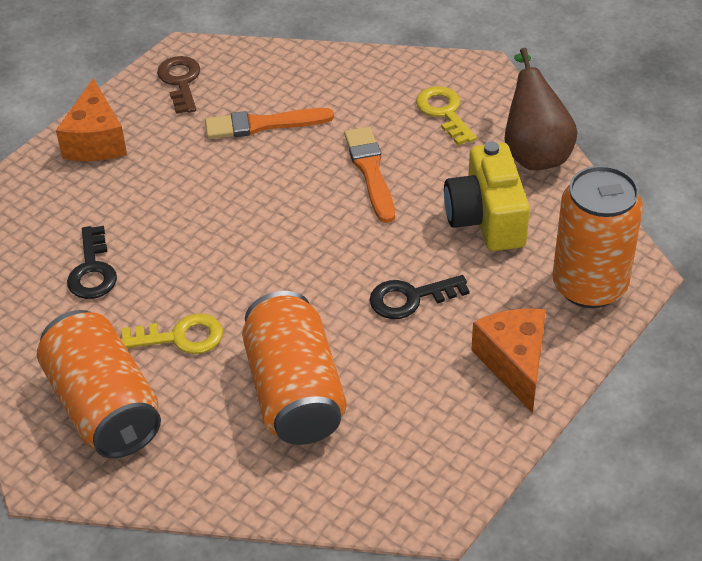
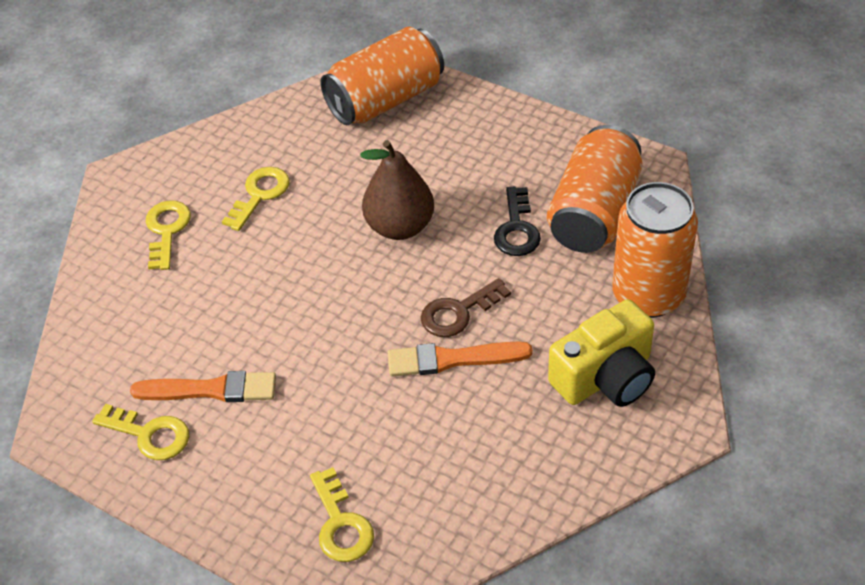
black key: [67,226,117,299] [370,275,469,319] = 2 -> [494,187,541,256] = 1
orange cheese: [56,78,127,161] [471,308,546,413] = 2 -> none = 0
yellow key: [121,313,223,354] [416,86,477,145] = 2 -> [92,404,189,460] [146,200,191,270] [222,167,290,231] [310,467,374,562] = 4

